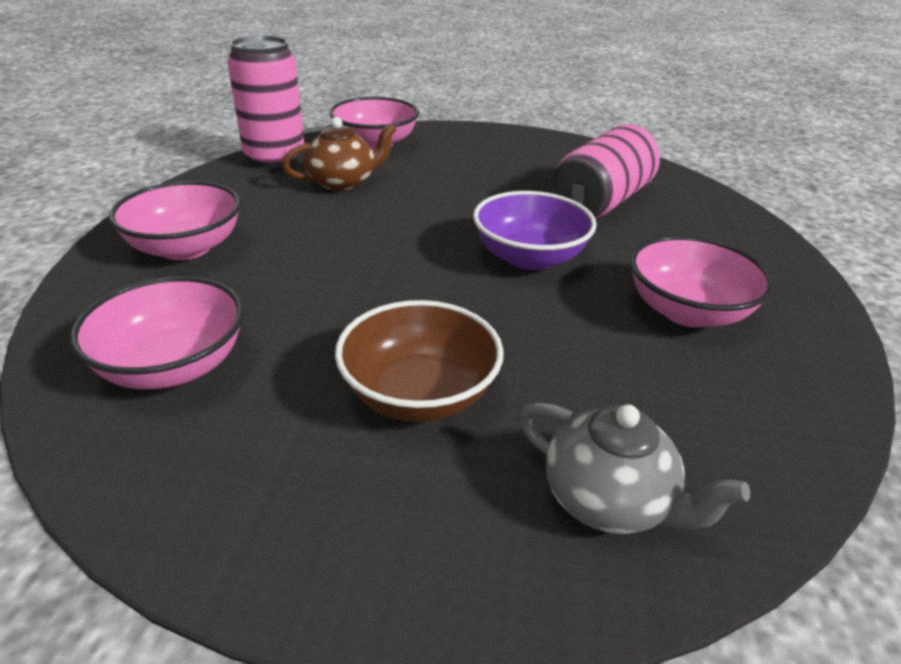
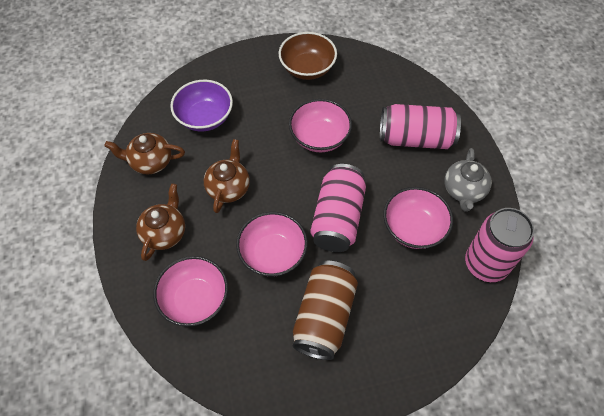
brown can: none = 0 -> [293,261,358,360] = 1
brown teapot: [282,117,397,191] = 1 -> [104,133,185,174] [136,183,185,261] [204,139,250,213] = 3
pink can: [228,35,304,168] [550,124,660,218] = 2 -> [310,164,366,252] [380,104,461,149] [465,208,534,282] = 3

